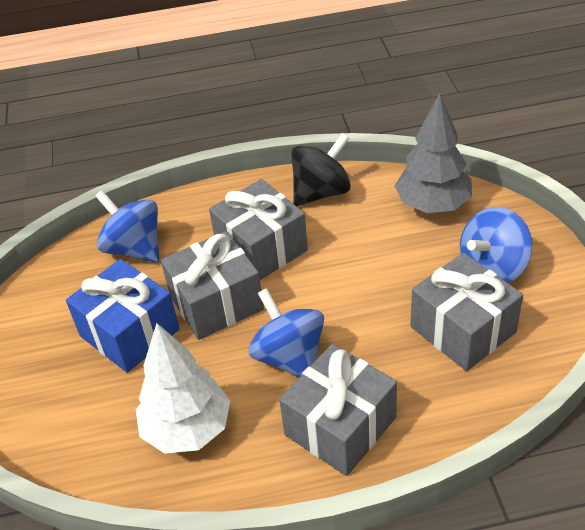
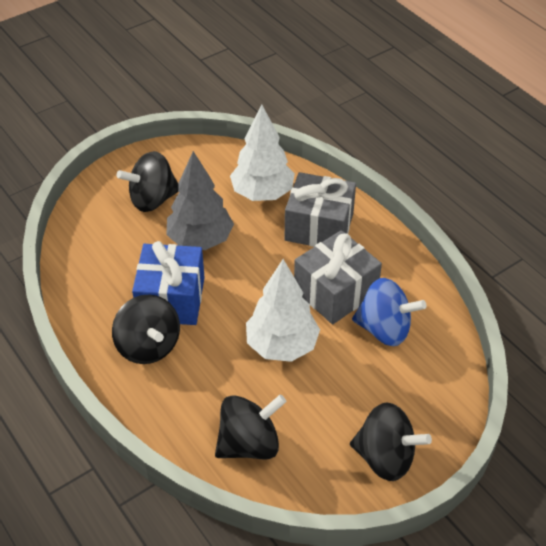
black spinning top: [291,133,351,206] = 1 -> [112,294,180,364] [117,151,179,212] [215,394,286,460] [350,402,432,481] = 4
blue spinning top: [95,190,159,263] [248,288,324,378] [460,207,532,283] = 3 -> [352,278,426,346] = 1
grey gift: [161,231,264,340] [209,179,308,280] [279,344,397,476] [410,253,523,371] = 4 -> [285,172,356,247] [294,230,382,324] = 2
white tree: [136,323,230,454] = 1 -> [230,104,295,201] [246,259,320,362] = 2

